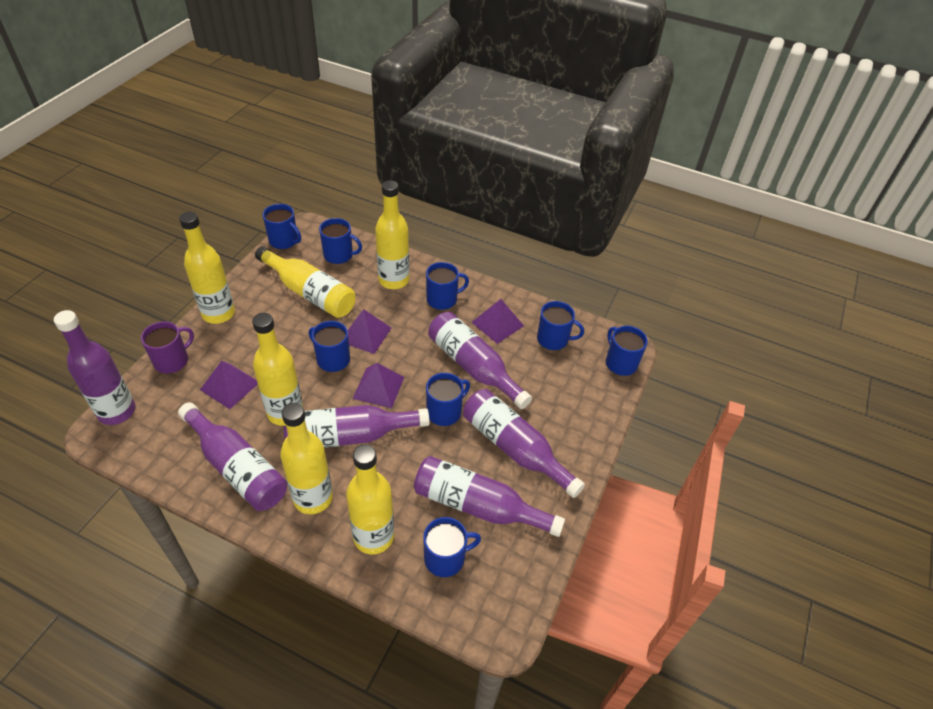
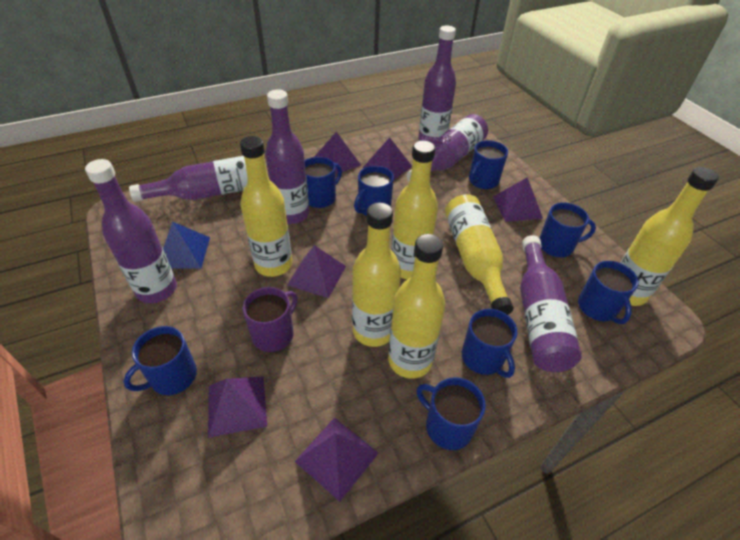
blue pyramid: none = 0 -> [163,222,210,269] = 1
purple pyramid: [200,361,258,409] [348,309,391,354] [352,363,404,408] [472,299,524,344] = 4 -> [208,376,267,438] [287,245,346,298] [294,417,379,502] [314,132,361,174] [363,137,412,180] [493,177,543,222] = 6

